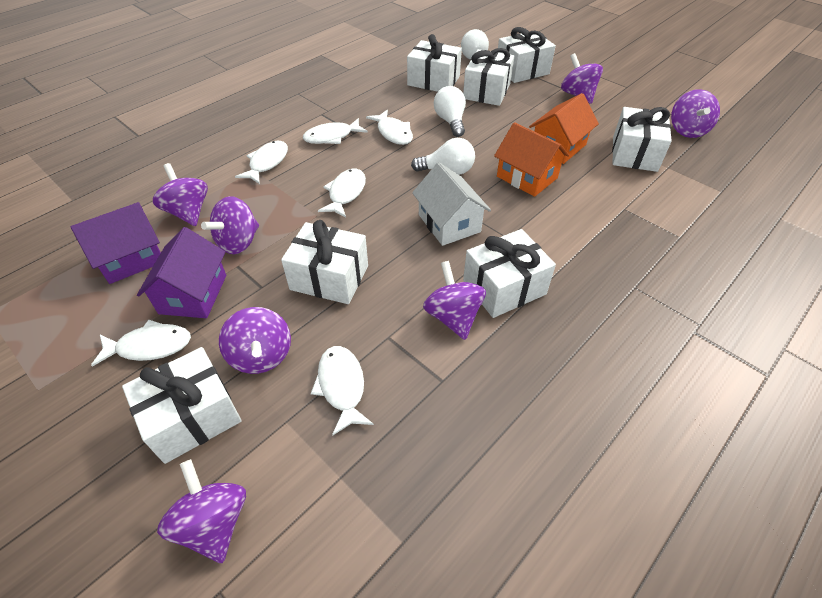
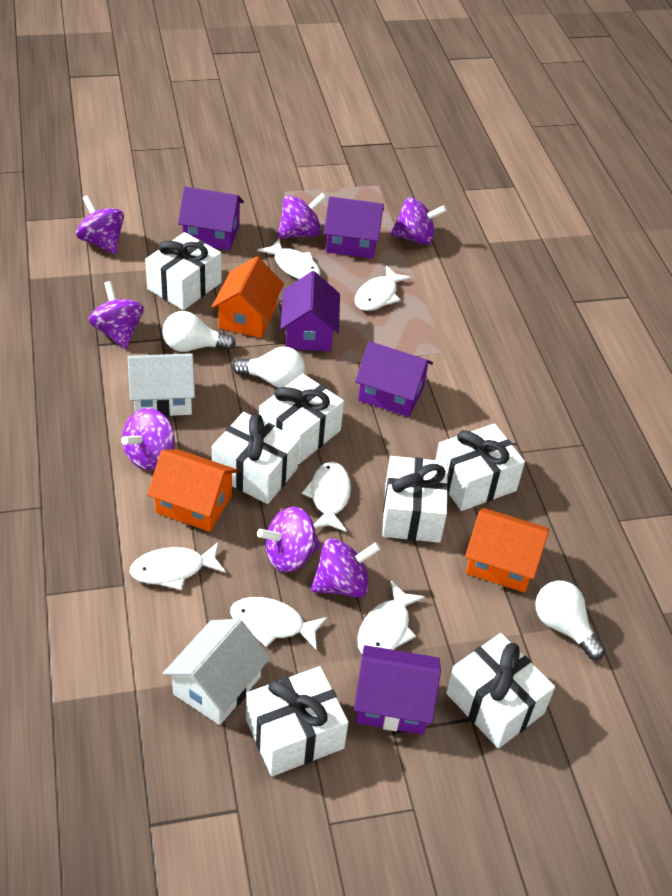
orange house: [494,122,569,197] [529,93,599,164] = 2 -> [147,449,238,532] [212,256,284,338] [465,508,549,593] = 3
purple house: [71,202,161,284] [137,227,226,318] = 2 -> [178,187,244,250] [280,271,340,351] [324,197,384,259] [354,645,441,735] [355,341,433,417] = 5
white house: [412,162,491,246] = 1 -> [128,353,195,417] [163,619,270,725] = 2

